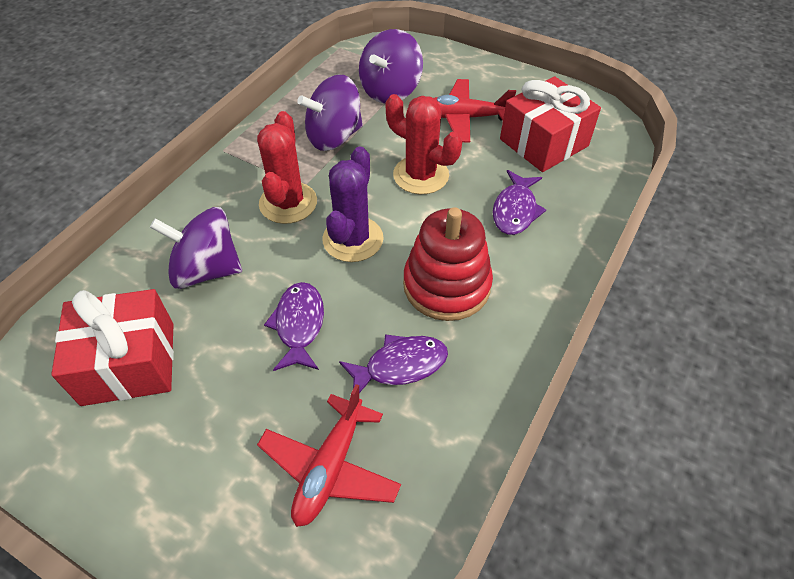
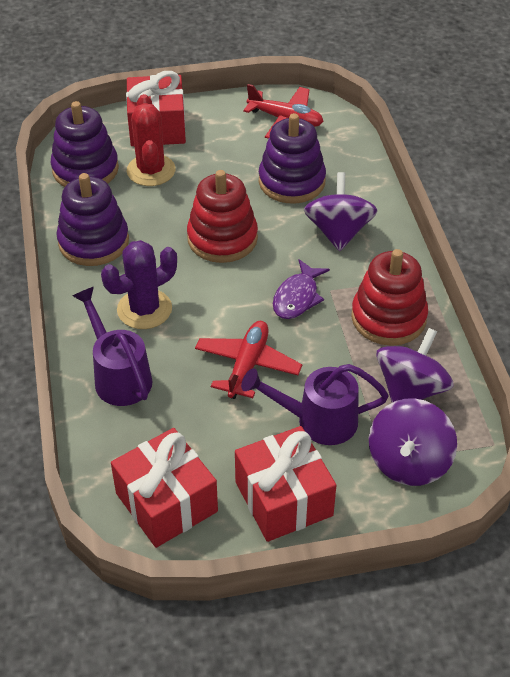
purple fish: [264,282,324,371] [339,334,448,393] [493,170,547,235] = 3 -> [273,259,330,319] = 1
purple stacking toy: none = 0 -> [51,101,119,187] [56,173,129,266] [259,113,326,204] = 3
purple watering can: none = 0 -> [73,287,152,406] [241,364,389,445] = 2
red cactus: [257,111,317,224] [386,94,462,194] = 2 -> [127,94,176,186] = 1
red gift: [51,289,174,406] [500,77,601,172] = 2 -> [111,428,218,548] [126,71,186,146] [235,426,336,542] = 3
red stacking toy: [403,207,493,321] = 1 -> [187,170,258,263] [351,249,428,346] = 2

